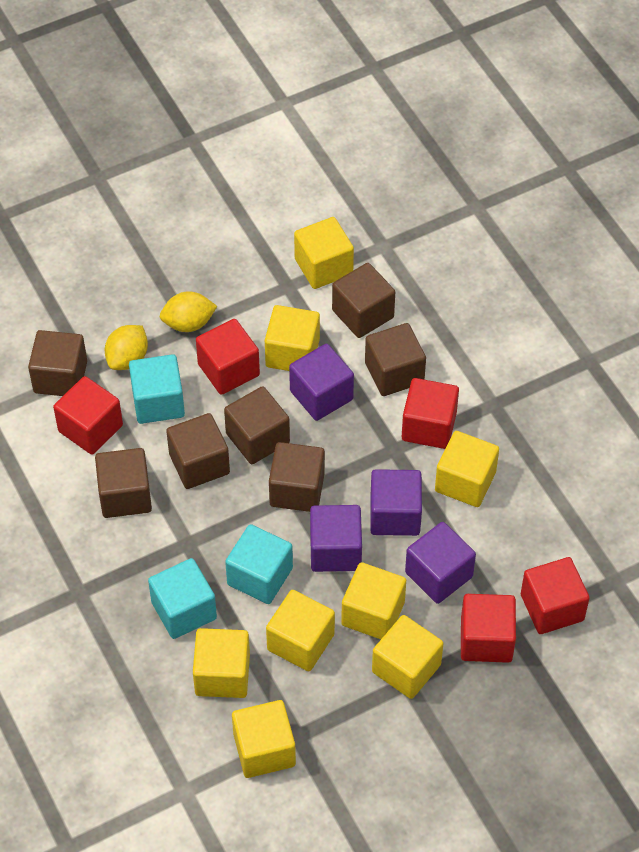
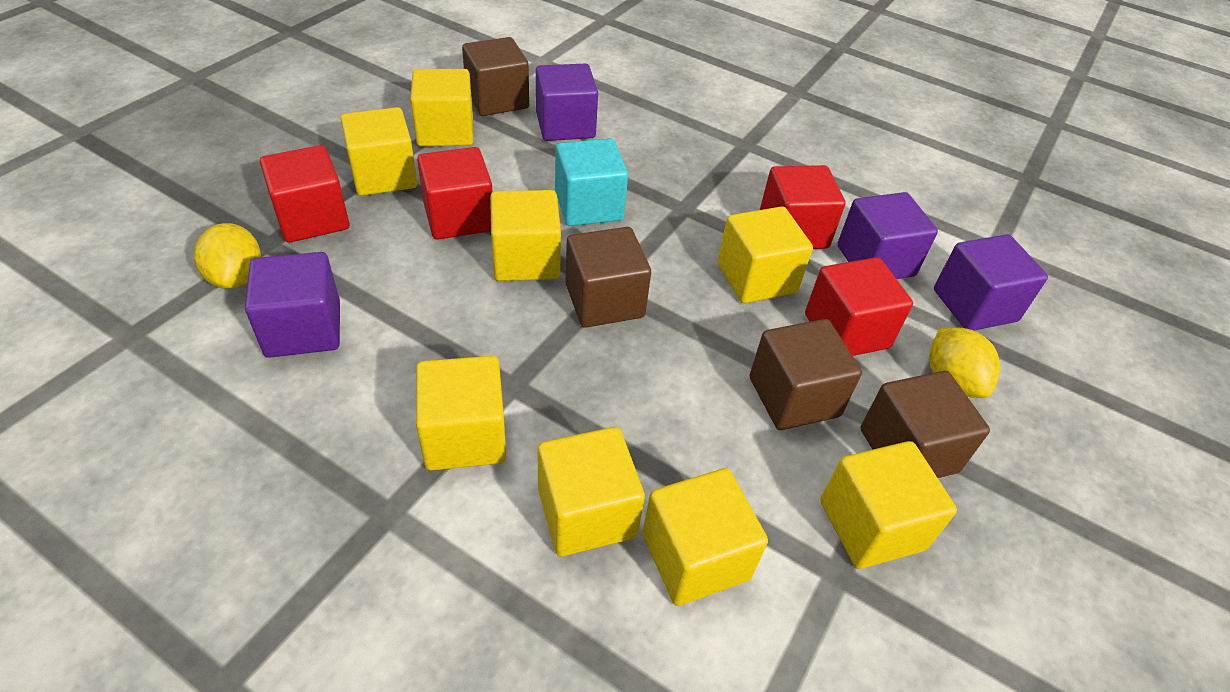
brown cube: [28,330,87,396] [95,448,152,518] [166,413,230,489] [224,386,290,464] [269,442,325,512] [332,263,395,338] [365,323,426,396] = 7 -> [462,37,529,116] [566,227,651,328] [750,319,862,430] [861,371,990,478] = 4
red cube: [53,376,123,455] [196,319,260,395] [402,378,459,449] [461,594,516,663] [521,557,590,634] = 5 -> [260,145,349,243] [417,147,492,240] [760,165,846,249] [805,257,913,356] = 4
turquoise cube: [129,354,185,424] [148,558,217,639] [225,524,293,604] = 3 -> [555,138,628,226] = 1

